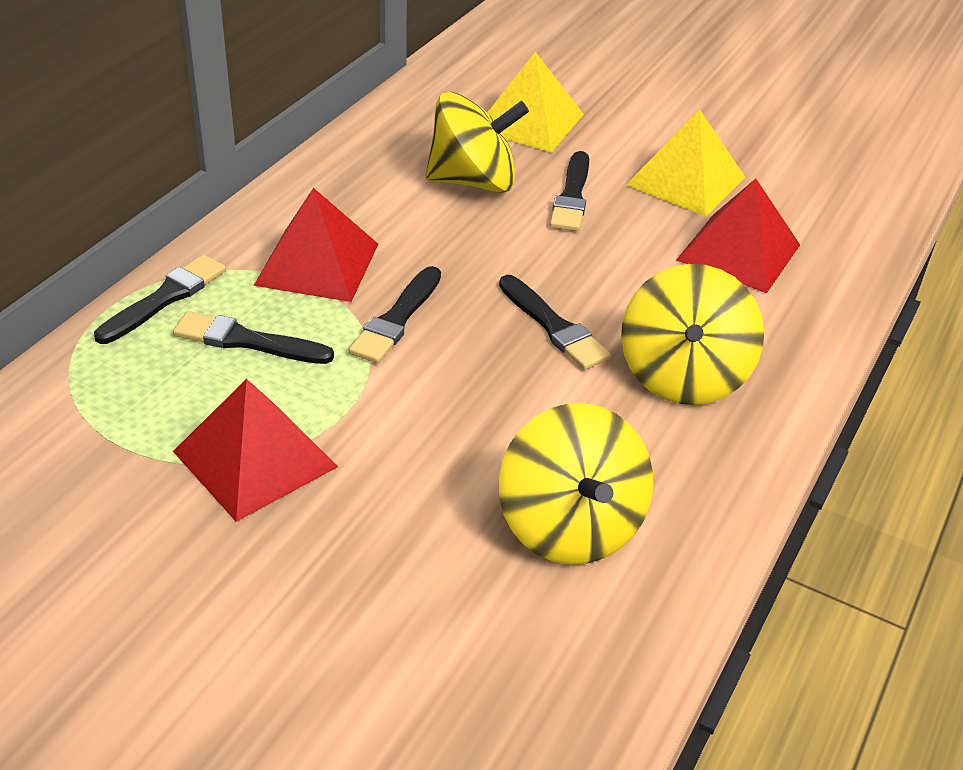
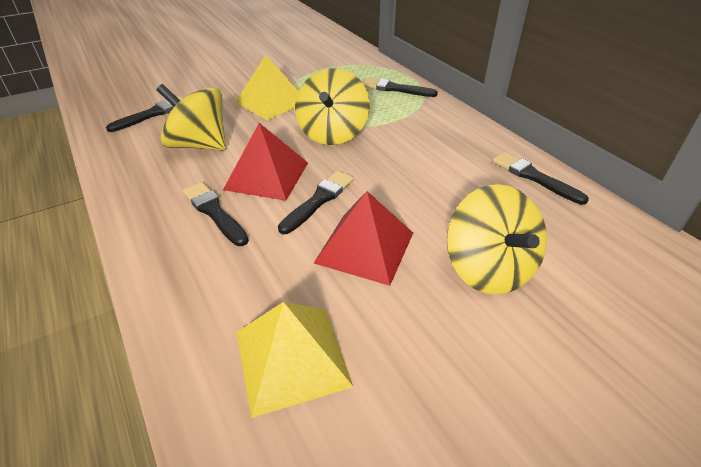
red pyramid: [173,379,338,522] [254,188,378,302] [677,179,800,293] = 3 -> [223,123,308,201] [314,191,413,286] = 2

